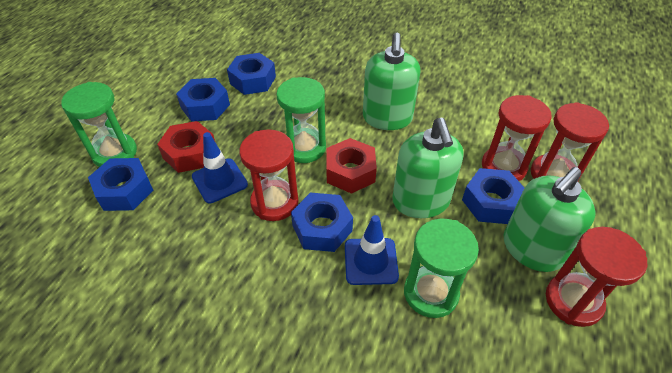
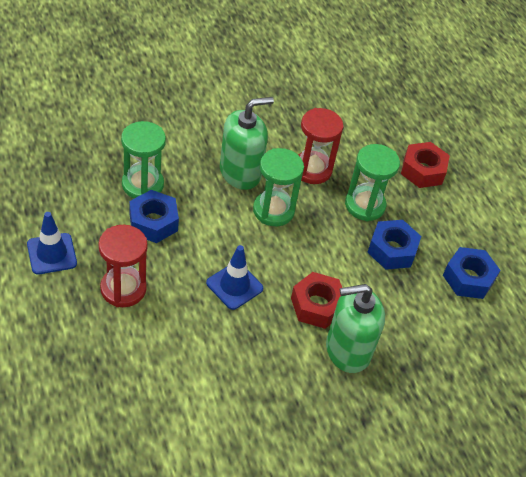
blue nut: [88,158,153,211] [176,78,230,122] [227,53,276,95] [291,193,353,252] [462,168,524,224] = 5 -> [129,190,179,243] [367,220,421,270] [443,247,500,299] = 3
green soap dispenser: [363,33,421,130] [392,118,464,218] [503,167,596,272] = 3 -> [220,97,274,190] [326,284,385,373] = 2
red hourglass: [239,129,298,221] [482,95,552,181] [531,102,609,182] [546,227,647,327] = 4 -> [98,225,148,307] [298,108,343,184] = 2

